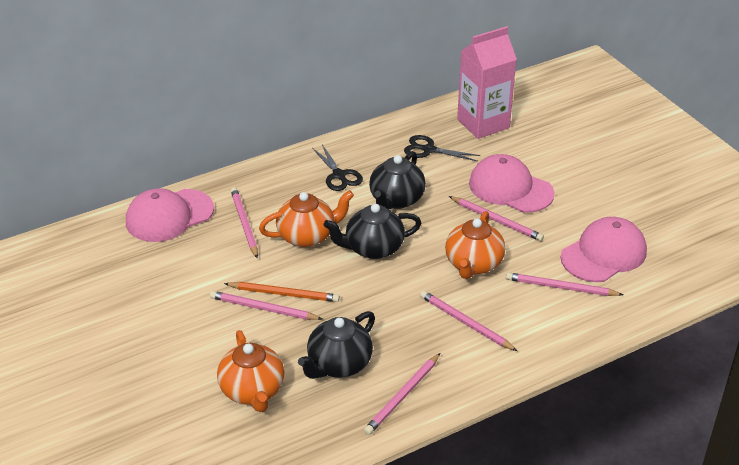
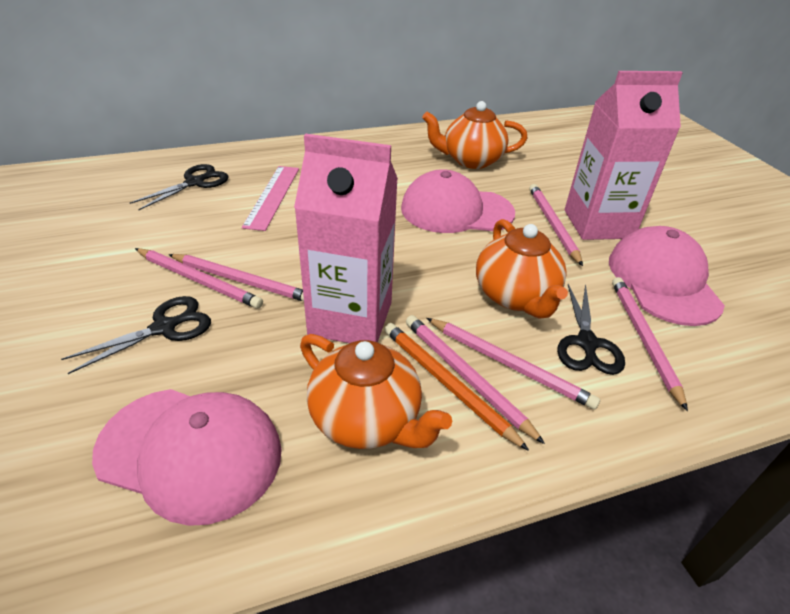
black scissors: [312,145,363,191] [404,135,480,161] = 2 -> [61,296,211,374] [130,164,229,210] [557,284,625,375] = 3
black teapot: [298,311,375,379] [324,204,421,259] [369,151,426,209] = 3 -> none = 0
pink carton: [457,26,517,139] = 1 -> [294,134,398,343] [564,71,683,240] = 2
pink ruler: none = 0 -> [242,166,299,231] = 1

